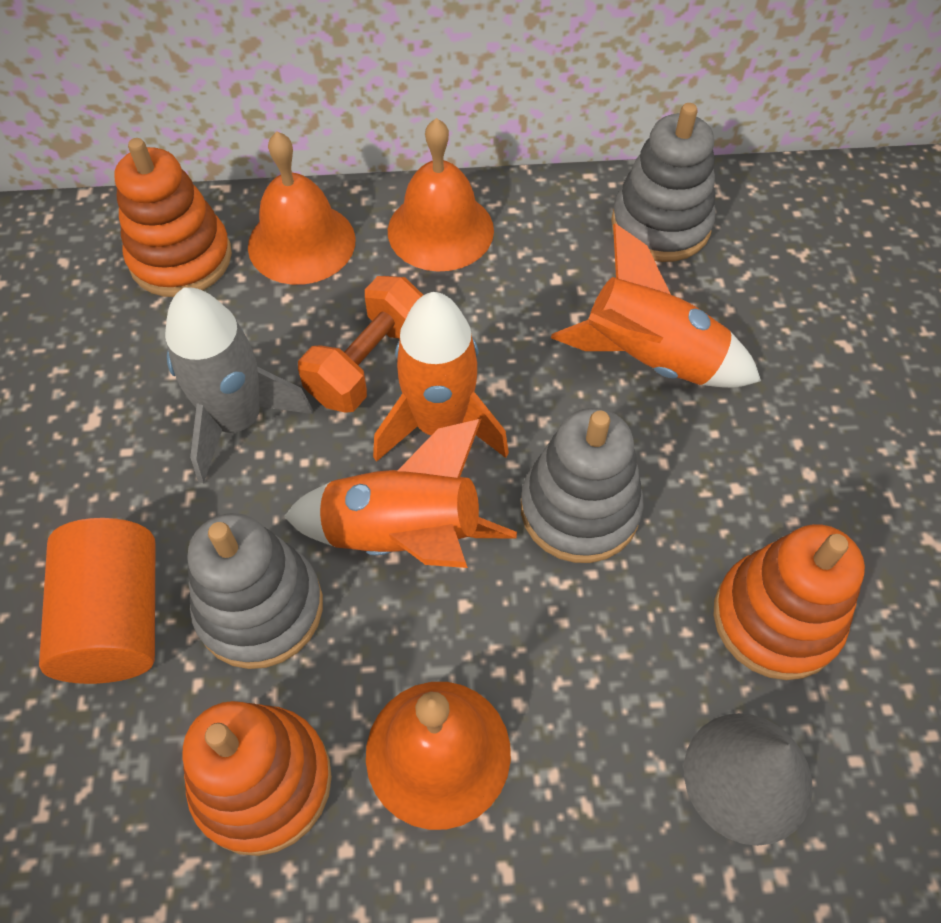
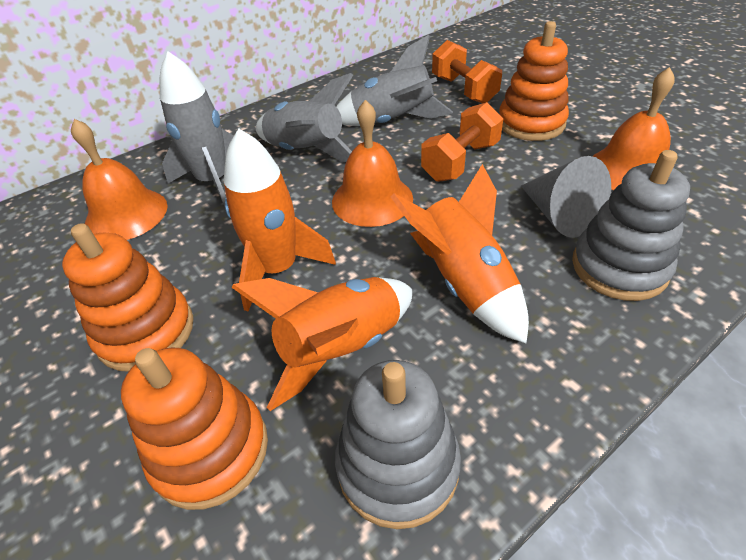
grey rocket: [165,288,313,484] = 1 -> [160,51,234,206] [256,73,353,162] [336,35,453,126] = 3
grey stacking toy: [188,513,323,669] [521,408,644,563] [611,103,716,262] = 3 -> [335,360,461,529] [572,150,690,301] = 2
orange cylinder: [39,518,155,684] = 1 -> none = 0
orange dumbbell: [298,276,423,413] = 1 -> [421,102,503,182] [432,40,502,103] = 2

